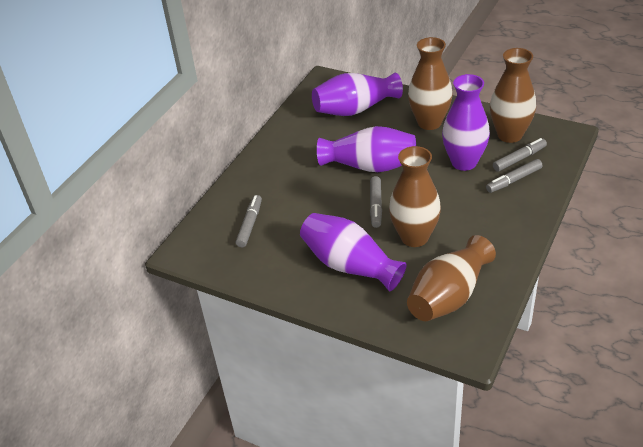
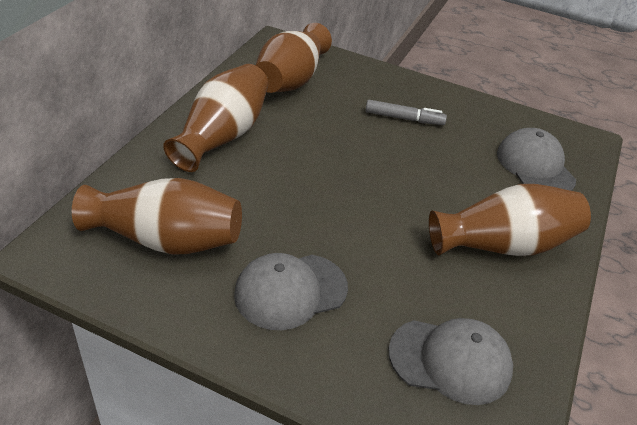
grey cap: none = 0 -> [234,253,348,330] [388,318,513,405] [497,128,576,191] = 3
grey marker: [236,195,262,247] [370,176,382,228] [486,159,543,193] [493,138,547,172] = 4 -> [365,100,447,125] = 1
purple vase: [300,213,407,291] [312,73,403,116] [317,126,416,172] [442,74,490,171] = 4 -> none = 0

